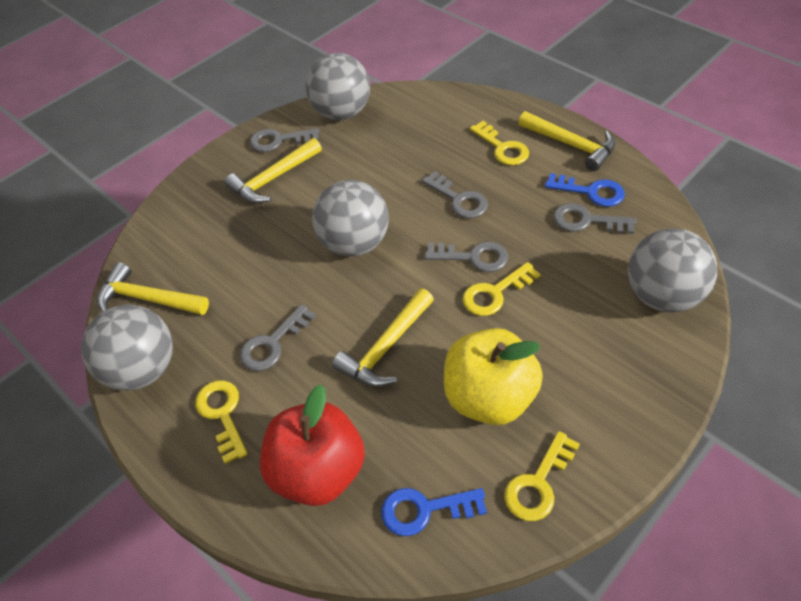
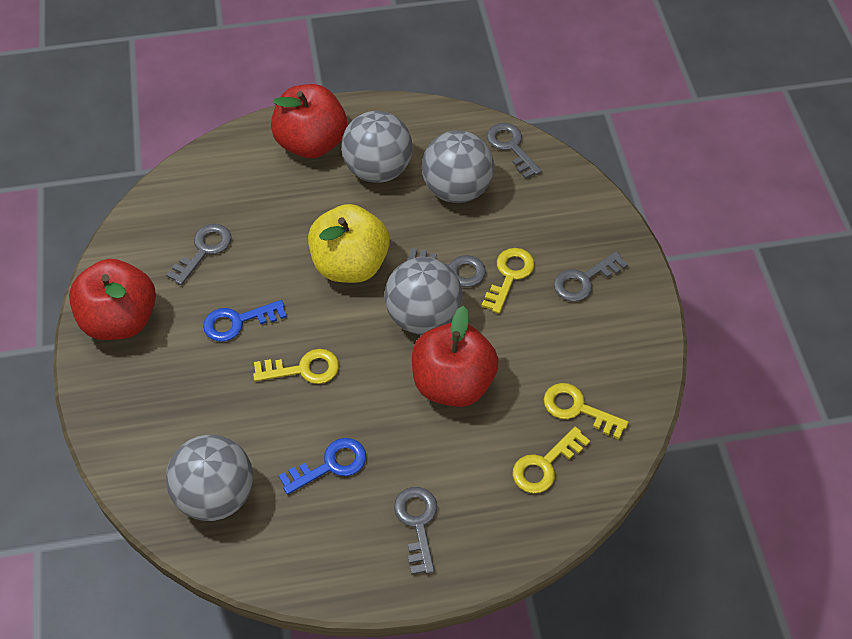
red apple: [260,384,365,506] = 1 -> [69,259,156,340] [271,84,347,158] [412,306,499,407] = 3
yellow hammer: [97,262,209,315] [225,138,322,203] [332,289,434,387] [518,111,615,171] = 4 -> none = 0

